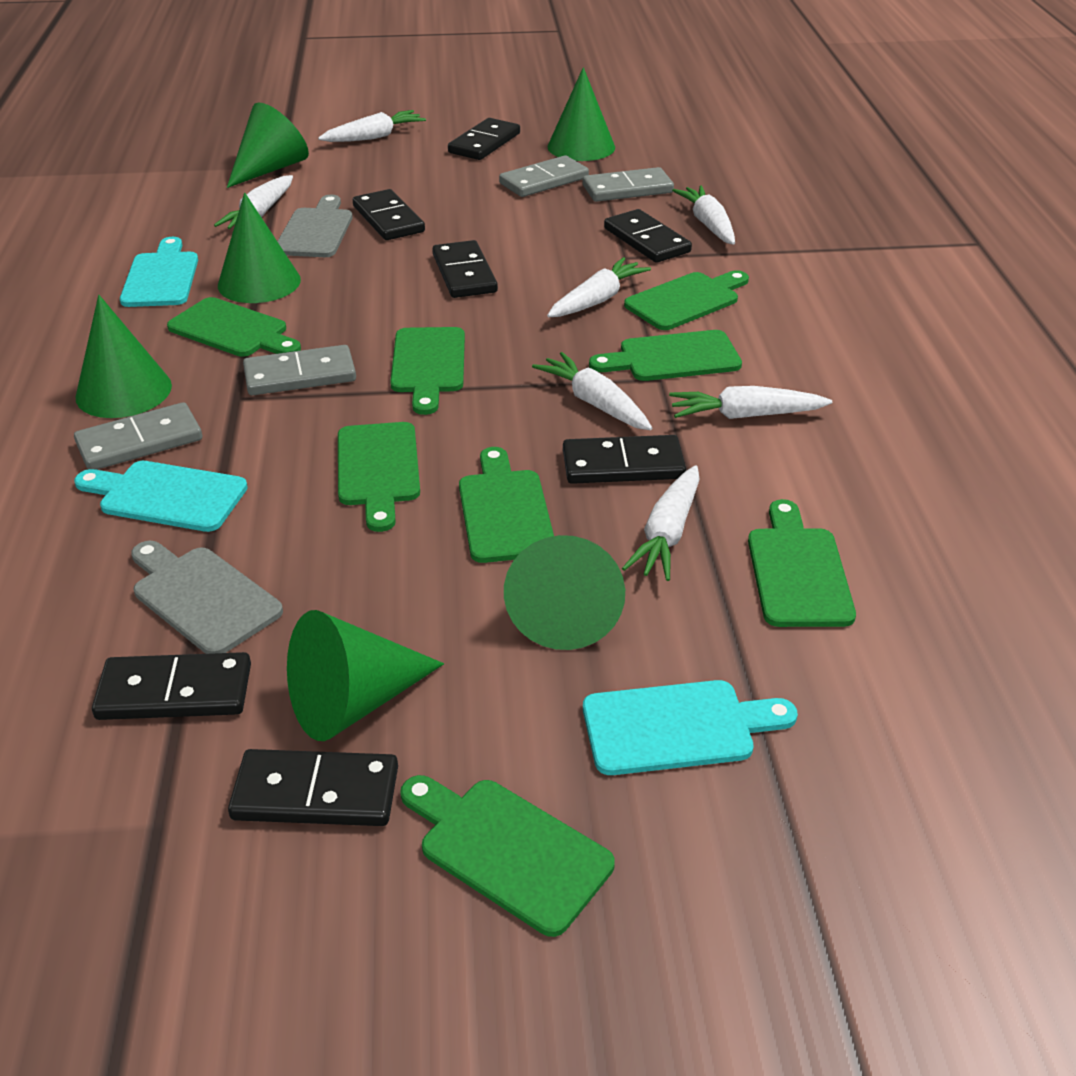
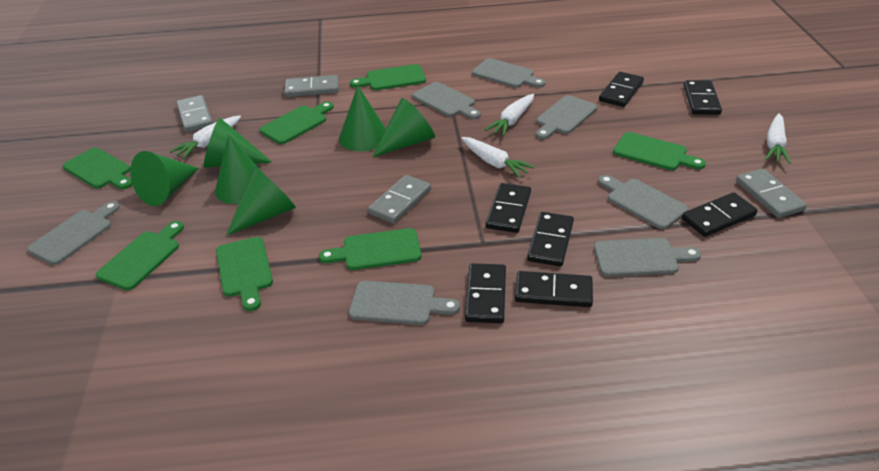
green cutting board: [167,297,301,357] [338,422,420,532] [390,327,465,415] [400,775,615,937] [459,447,554,563] [589,330,742,381] [624,270,749,330] [748,499,856,627] = 8 -> [63,148,132,189] [96,221,184,290] [216,237,273,311] [260,102,334,144] [319,228,421,270] [350,64,426,90] [613,132,706,170] = 7
grey cutting board: [131,541,283,654] [277,195,353,257] = 2 -> [27,201,120,265] [349,281,460,325] [412,82,481,119] [472,58,546,88] [536,95,597,139] [594,238,701,277] [598,175,688,229] = 7
turquoise cutting board: [74,461,248,532] [120,237,198,307] [583,680,798,775] = 3 -> none = 0
white carrot: [214,175,293,229] [318,110,426,142] [532,352,652,430] [547,257,651,317] [622,465,700,581] [669,386,832,419] [672,185,735,245] = 7 -> [169,115,241,159] [461,137,535,178] [485,94,534,136] [765,113,791,164] = 4

